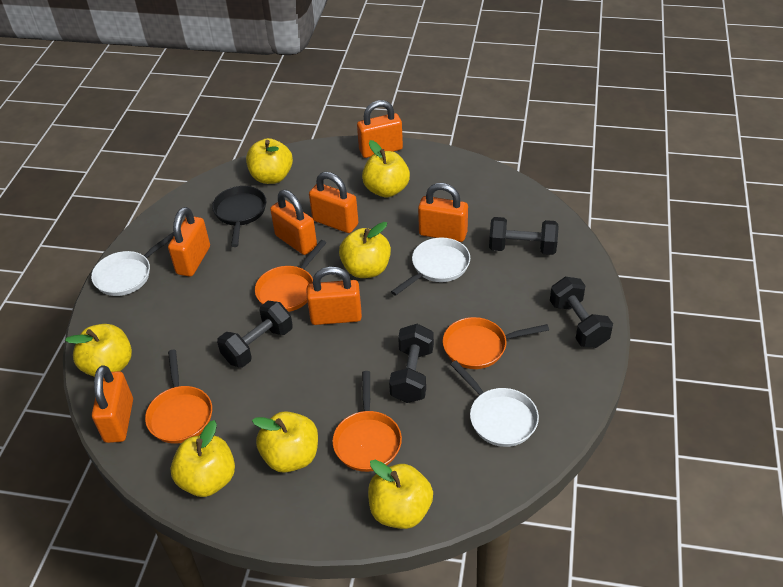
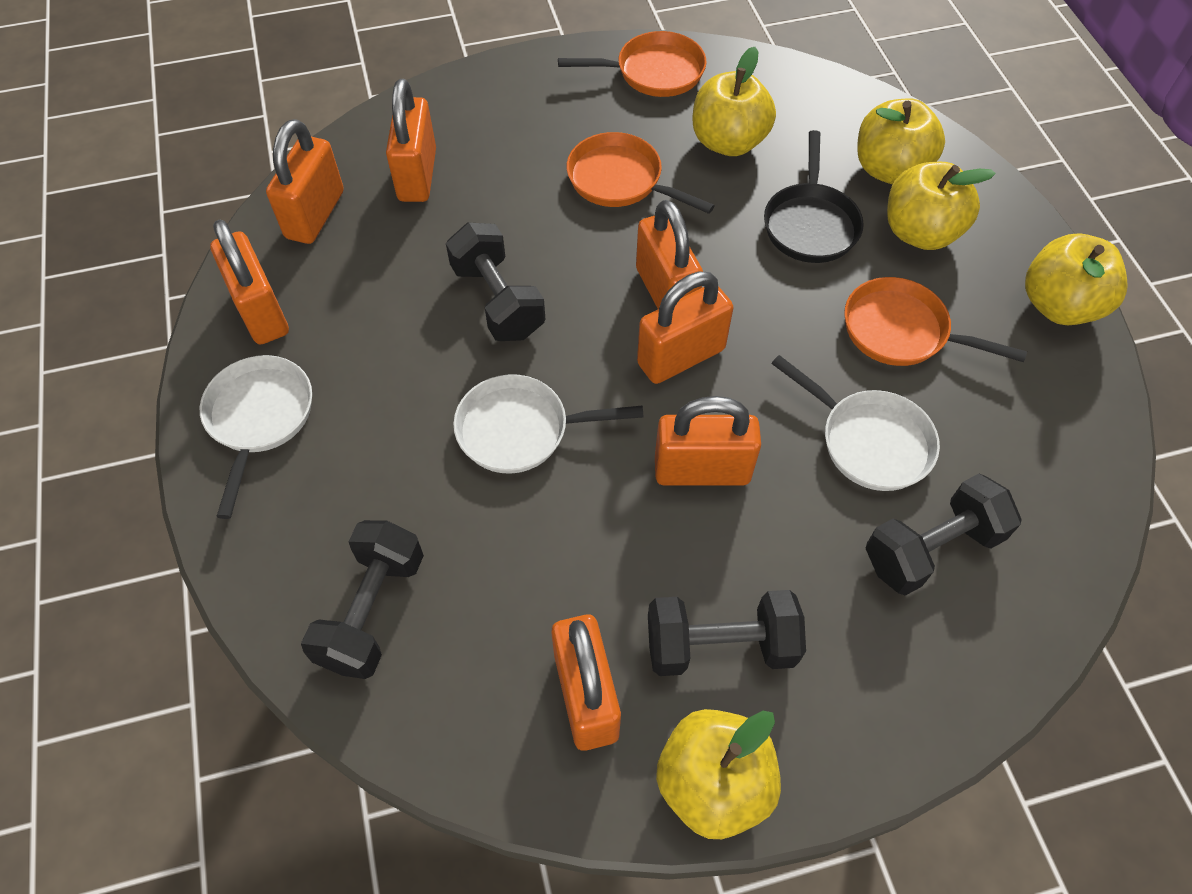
orange pan: [145,350,212,444] [255,240,326,312] [333,371,402,472] [443,317,549,369] = 4 -> [558,31,707,97] [567,132,715,214] [844,277,1027,366] = 3
yellow apple: [65,324,132,377] [170,420,235,497] [246,138,293,184] [252,411,318,473] [339,222,391,278] [362,140,410,198] [368,460,433,529] = 7 -> [656,709,781,839] [692,47,776,156] [857,98,945,184] [887,162,996,250] [1025,233,1128,325] = 5

